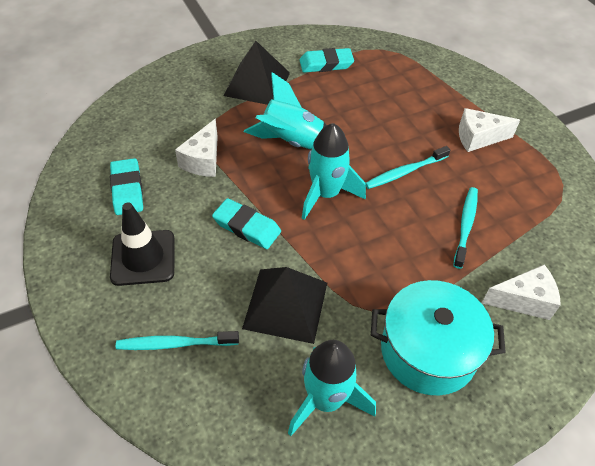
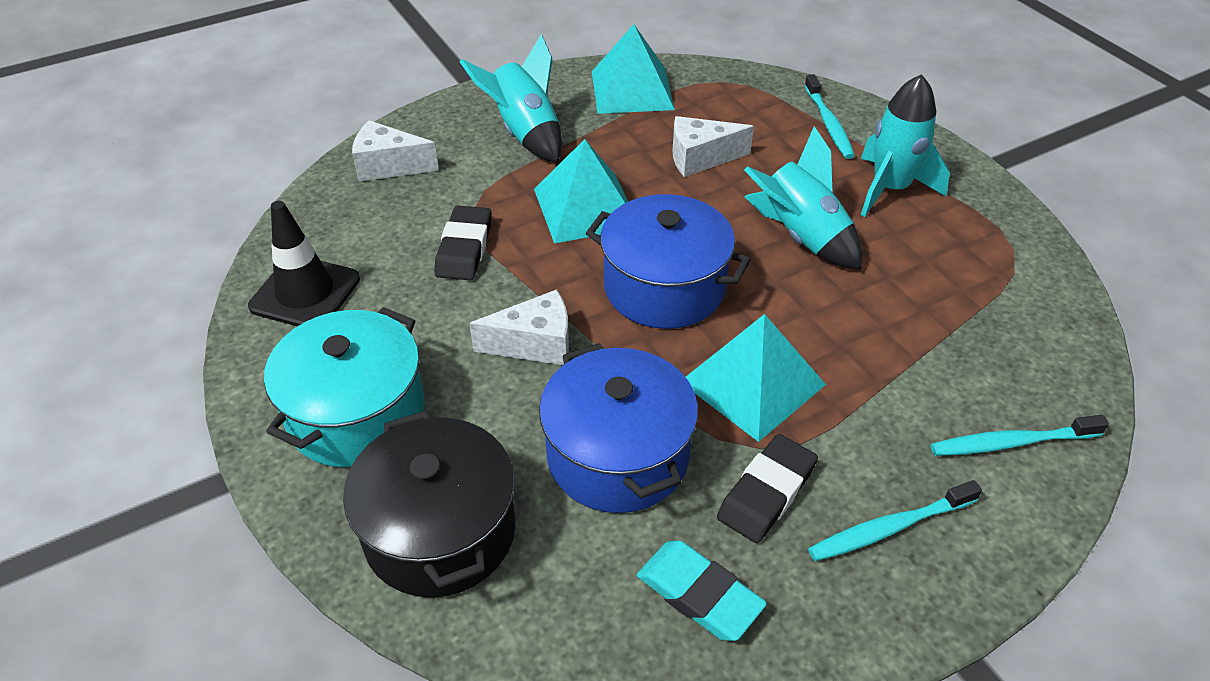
black eraser: none = 0 -> [435,205,492,280] [717,434,818,543] = 2
black pot: none = 0 -> [343,411,515,598] = 1
black pyramid: [224,41,290,105] [242,267,327,344] = 2 -> none = 0
blue pot: none = 0 -> [539,343,698,513] [586,194,751,329] = 2
turquoise eraser: [110,158,143,215] [212,198,281,249] [300,48,354,73] = 3 -> [637,540,767,641] = 1
turquoise pyramid: none = 0 -> [534,139,628,244] [592,24,675,114] [686,314,826,442] = 3

